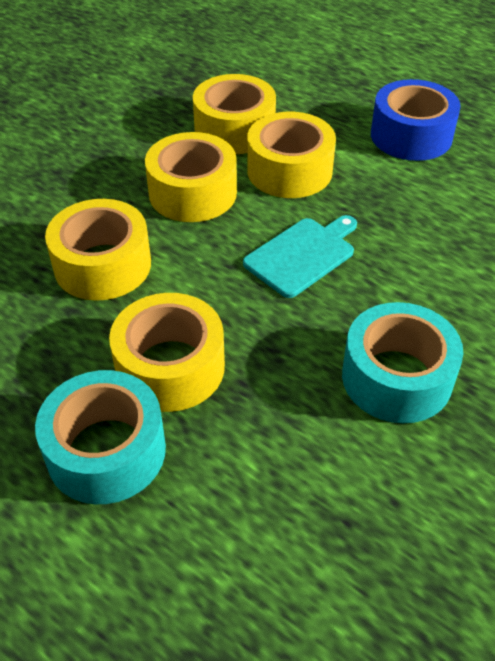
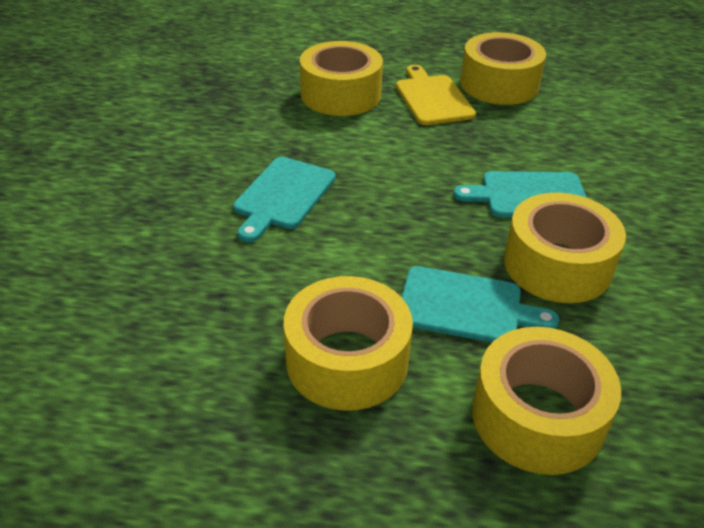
blue tape: [371,79,461,161] = 1 -> none = 0
turquoise cutting board: [243,215,357,298] = 1 -> [233,157,336,242] [401,266,559,343] [453,171,587,218] = 3
turquoise tape: [35,370,166,504] [342,302,463,423] = 2 -> none = 0
yellow cutting board: none = 0 -> [396,65,476,125] = 1

